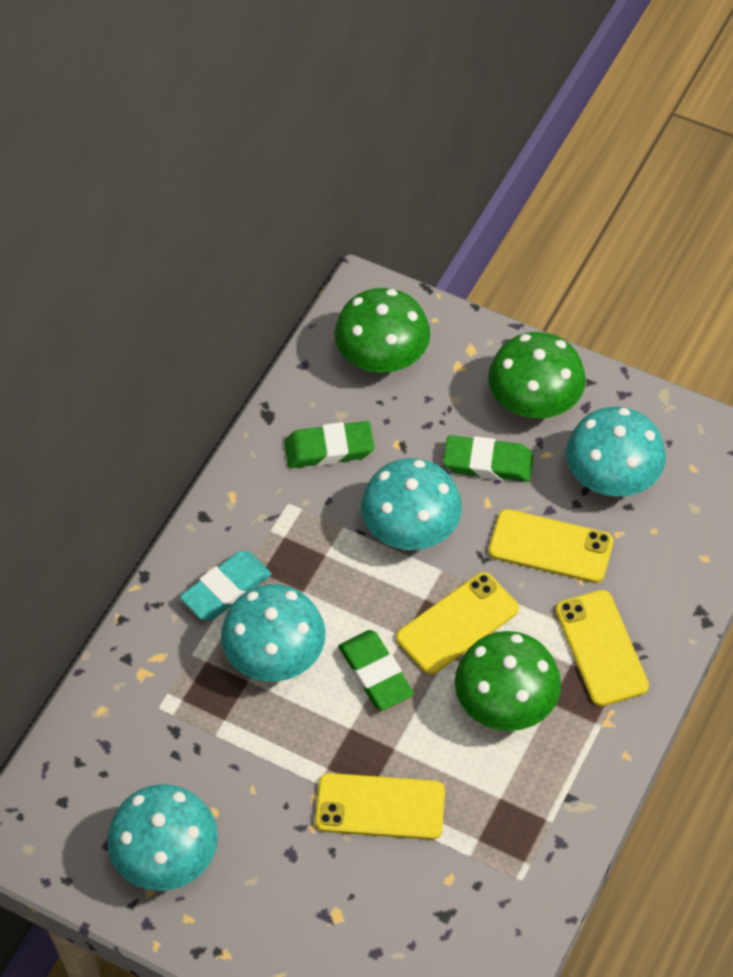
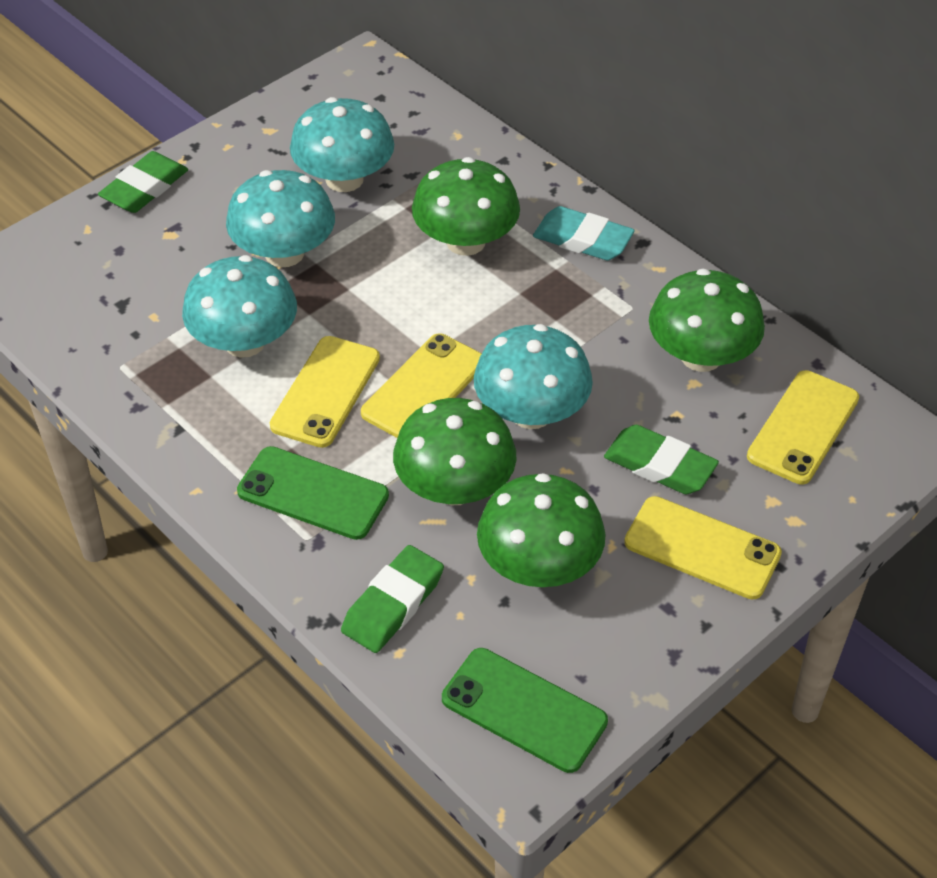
green mushroom: [335,288,430,373] [455,631,561,731] [488,332,586,419] = 3 -> [393,398,516,505] [412,157,520,256] [477,473,606,587] [649,268,765,372] = 4
green phone: none = 0 -> [237,446,389,540] [442,648,608,773] = 2

